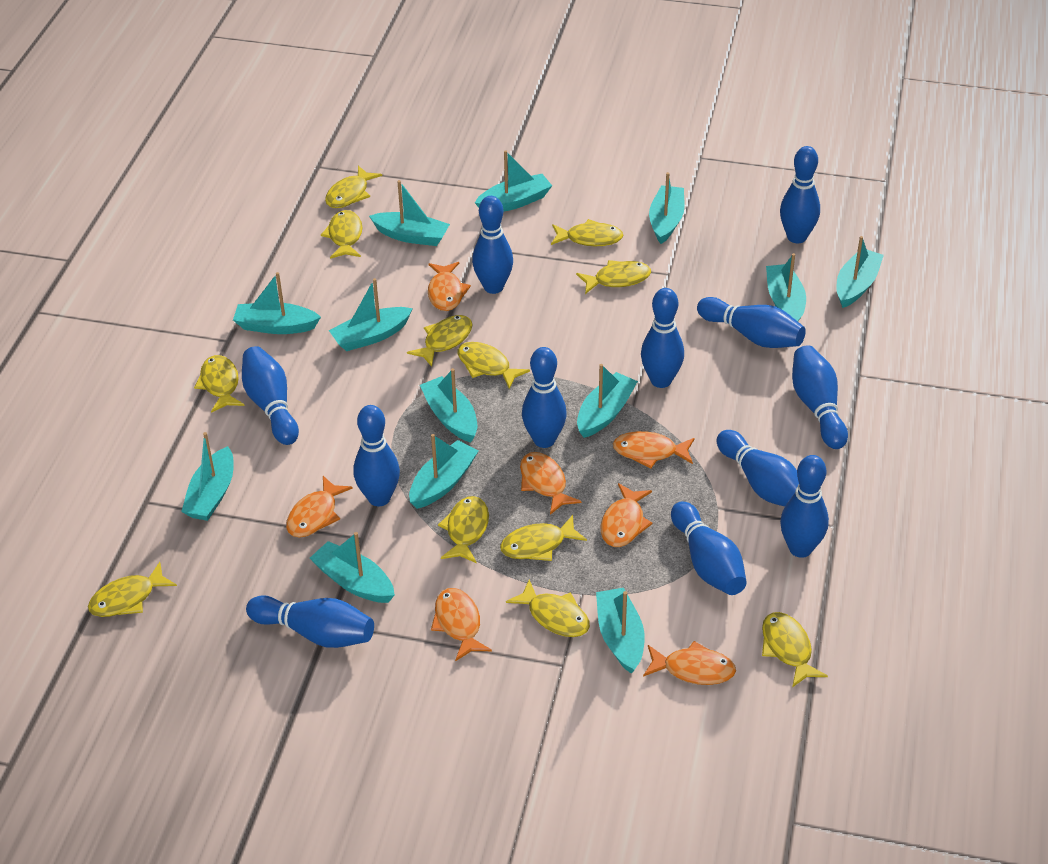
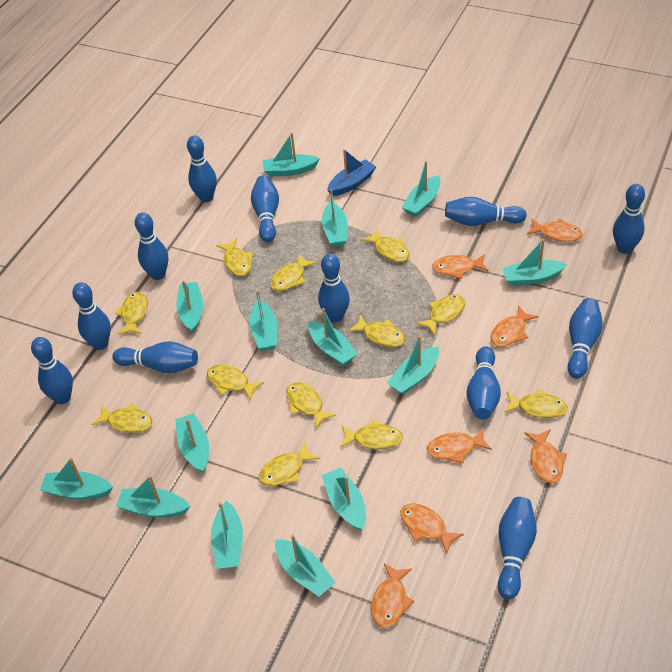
blue boat: none = 0 -> [327,149,376,196] = 1
turquoise boat: [181,432,234,521] [233,272,321,334] [310,532,395,603] [329,278,413,351] [369,180,450,246] [409,434,478,509] [420,368,477,443] [475,150,552,212] [577,364,638,438] [596,588,645,674] [649,172,684,244] [766,253,806,321] [837,236,884,308] = 13 -> [40,458,113,500] [116,476,190,518] [175,413,209,473] [176,280,203,333] [211,501,243,569] [249,291,277,351] [263,133,320,177] [275,534,336,597] [308,308,357,366] [322,189,348,247] [322,467,366,531] [387,336,439,395] [402,161,441,217] [502,239,567,286] = 14

